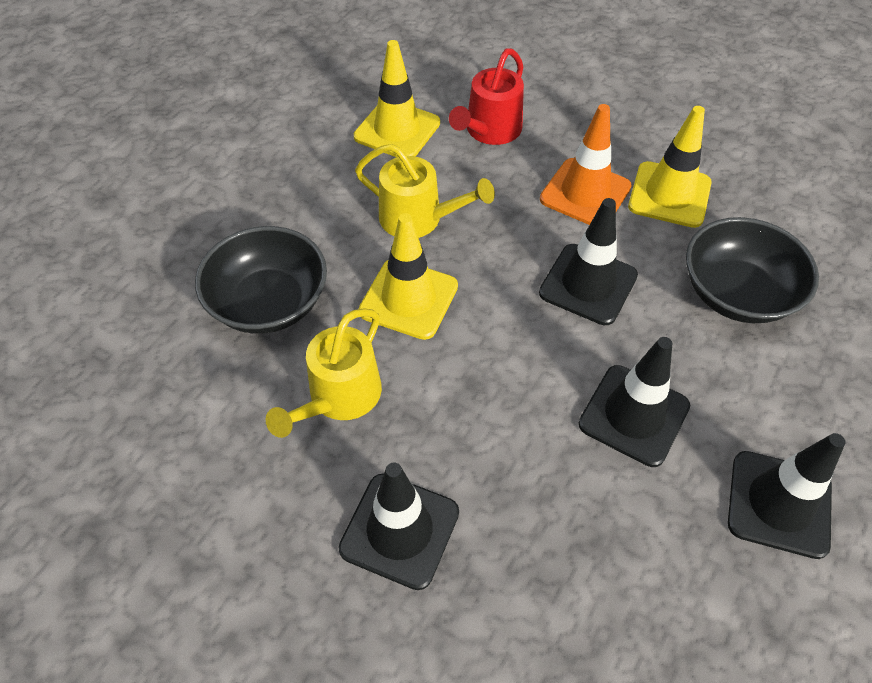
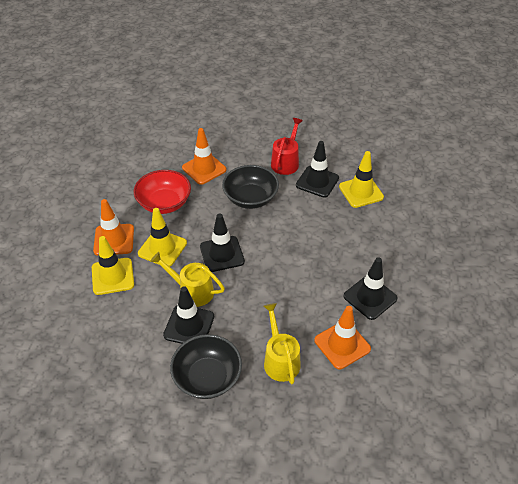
orange traffic cone: [540,104,632,225] = 1 -> [93,199,134,256] [182,128,227,185] [314,306,371,369] = 3
red bowl: none = 0 -> [134,170,191,214] = 1

